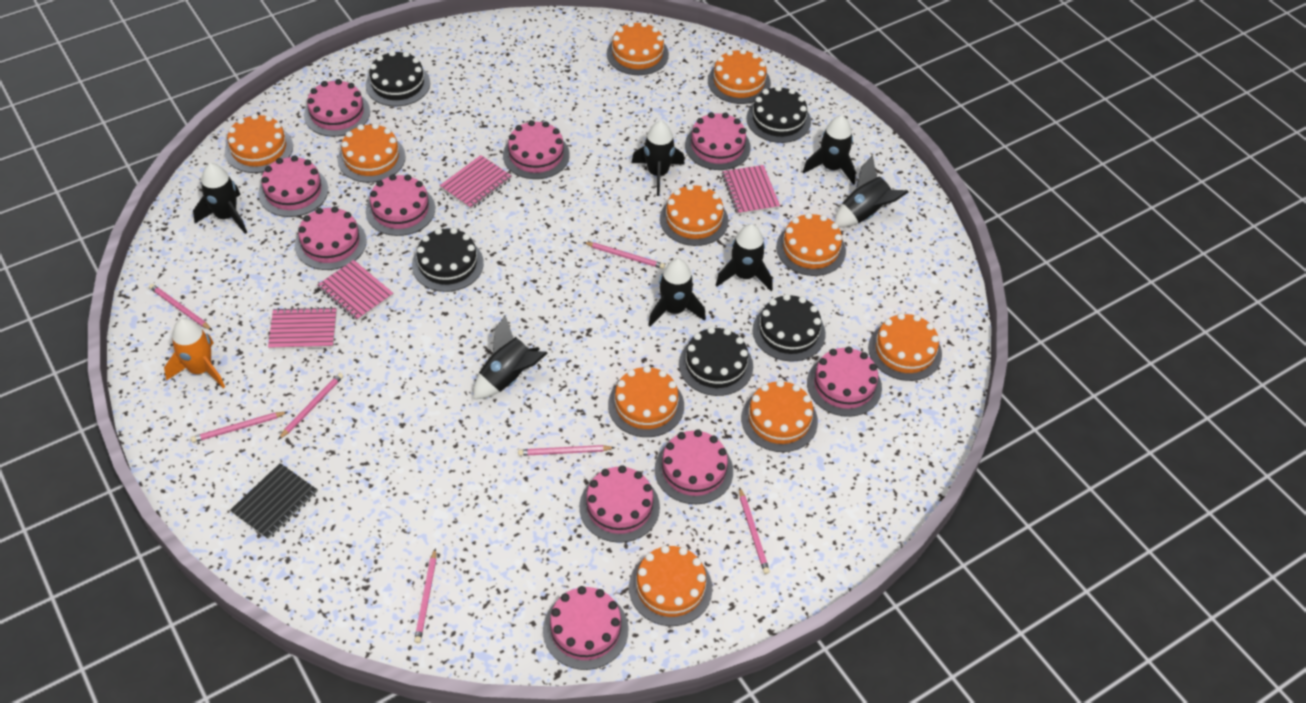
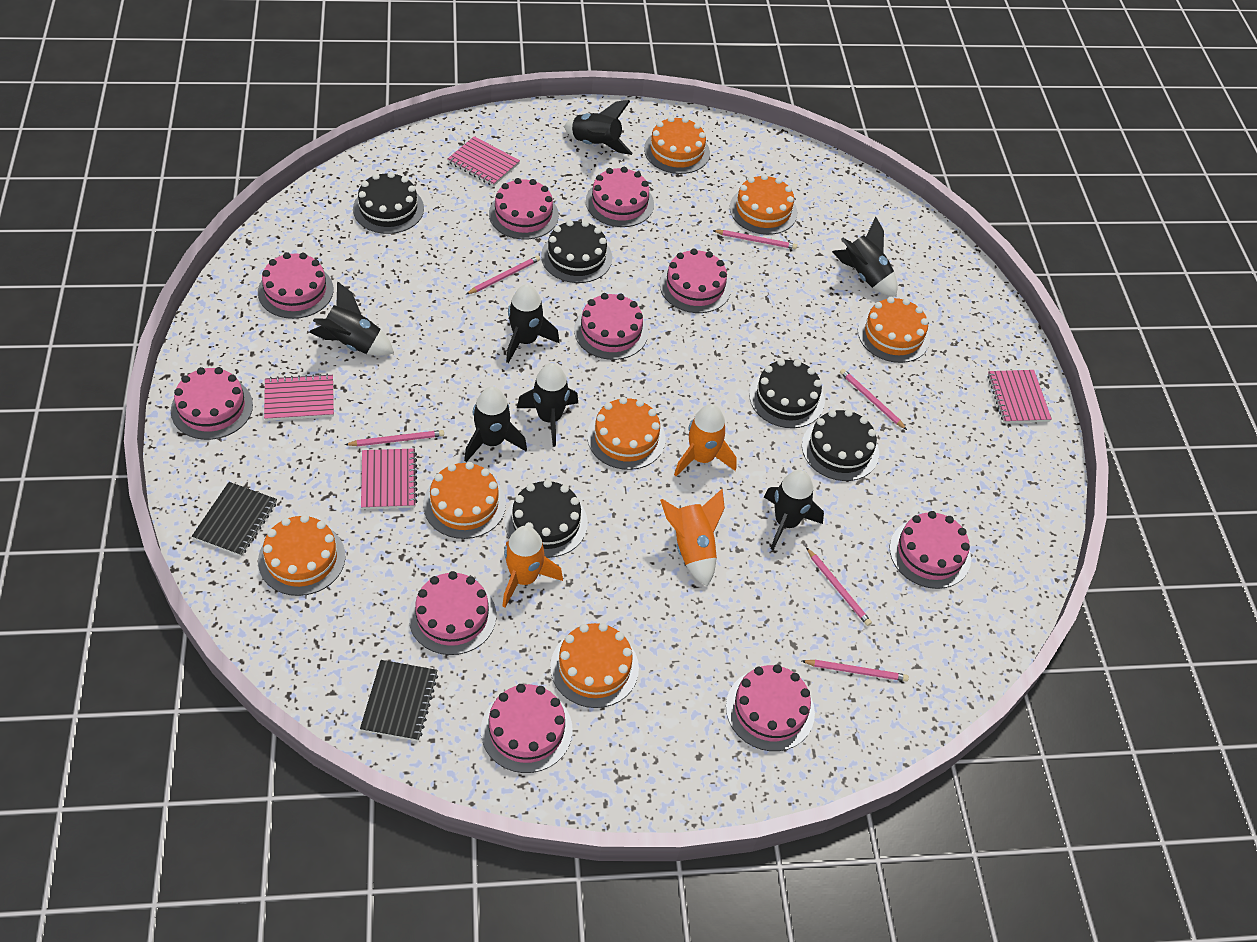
black notebook: [230,463,318,540] = 1 -> [192,482,277,556] [360,660,438,741] = 2
orange cake: [225,114,293,173] [338,123,406,183] [607,22,669,75] [608,366,684,437] [629,545,713,626] [660,184,729,246] [708,49,771,104] [741,380,818,452] [776,213,846,276] [868,313,942,381] = 10 -> [258,515,345,596] [423,462,506,539] [550,623,639,708] [587,397,666,470] [644,116,710,174] [730,174,797,235] [858,297,930,363] = 7
orange rocket: [164,318,225,388] = 1 -> [502,526,563,607] [660,489,725,586] [674,404,737,476] = 3
pink pencil: [149,284,212,330] [191,412,287,443] [278,373,344,440] [414,548,436,643] [518,445,615,456] [584,242,665,269] [739,487,770,574] = 7 -> [345,430,444,446] [467,256,540,294] [712,230,797,249] [802,660,909,681] [806,548,872,626] [840,369,907,430] = 6

